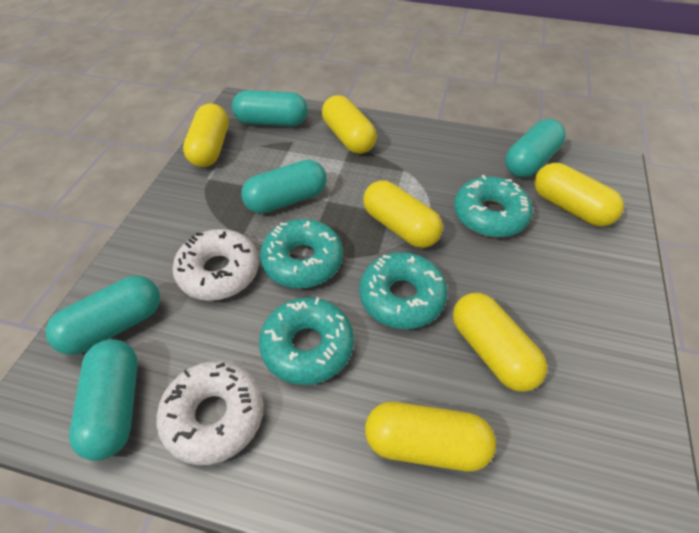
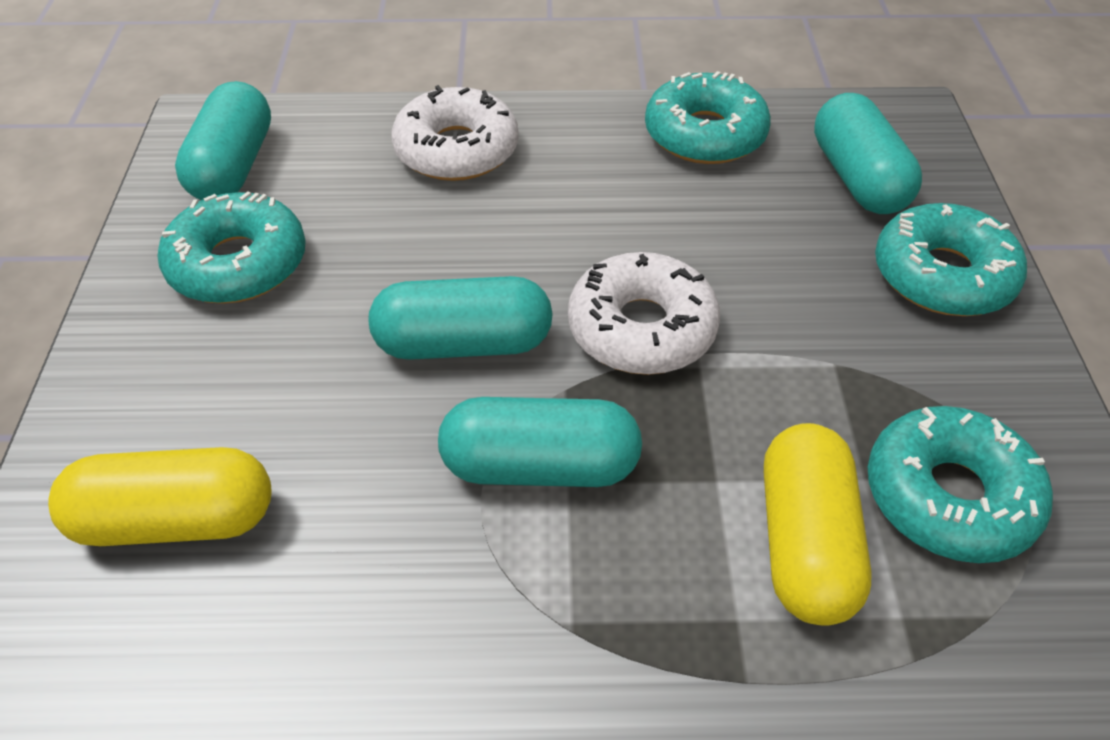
turquoise capsule: [46,276,160,355] [69,339,138,461] [232,90,308,126] [241,160,327,214] [505,119,566,177] = 5 -> [175,81,271,200] [369,276,553,360] [438,397,642,487] [814,93,922,214] = 4
yellow capsule: [183,103,229,167] [322,95,377,154] [363,180,443,248] [365,402,496,472] [453,293,547,392] [534,163,624,227] = 6 -> [48,447,271,546] [764,423,872,626] = 2

